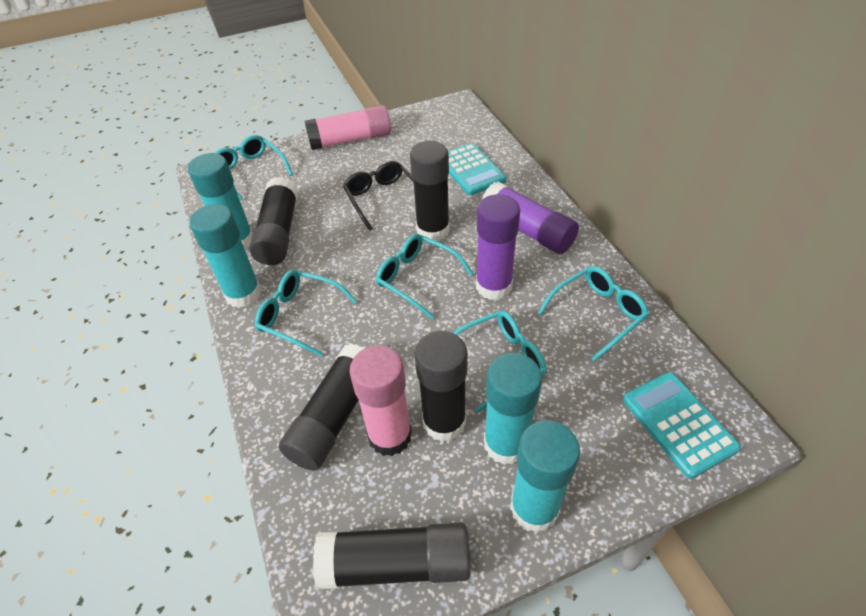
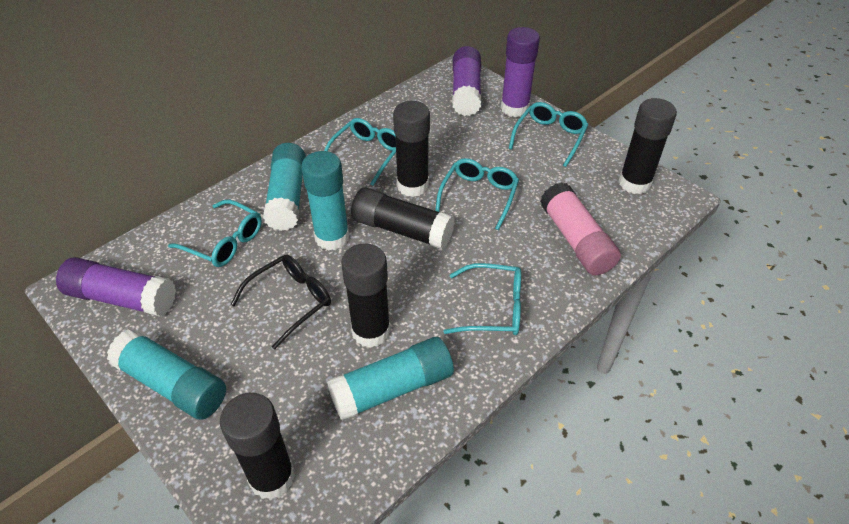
pink glue stick: [305,105,391,150] [349,345,412,456] = 2 -> [540,182,621,275] = 1
purple glue stick: [476,194,520,300] [482,182,579,254] = 2 -> [56,257,176,317] [452,46,481,116] [501,27,540,117] = 3
turquoise calculator: [448,143,506,195] [623,372,741,479] = 2 -> none = 0

